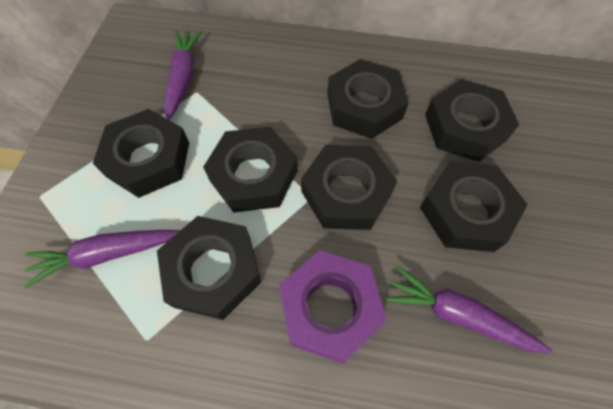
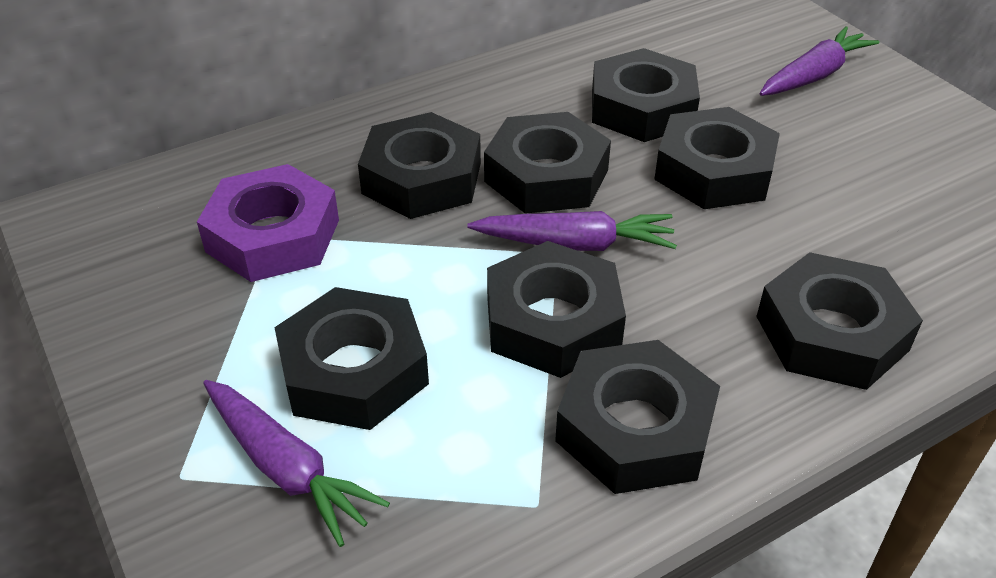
black nut: [93,109,189,198] [157,216,261,320] [203,127,298,213] [301,145,397,230] [327,59,409,139] [420,162,528,252] [425,79,519,162] = 7 -> [274,287,429,430] [358,112,481,219] [484,112,611,214] [487,241,626,378] [555,340,720,494] [592,48,700,142] [654,107,780,209] [756,252,923,390] = 8

